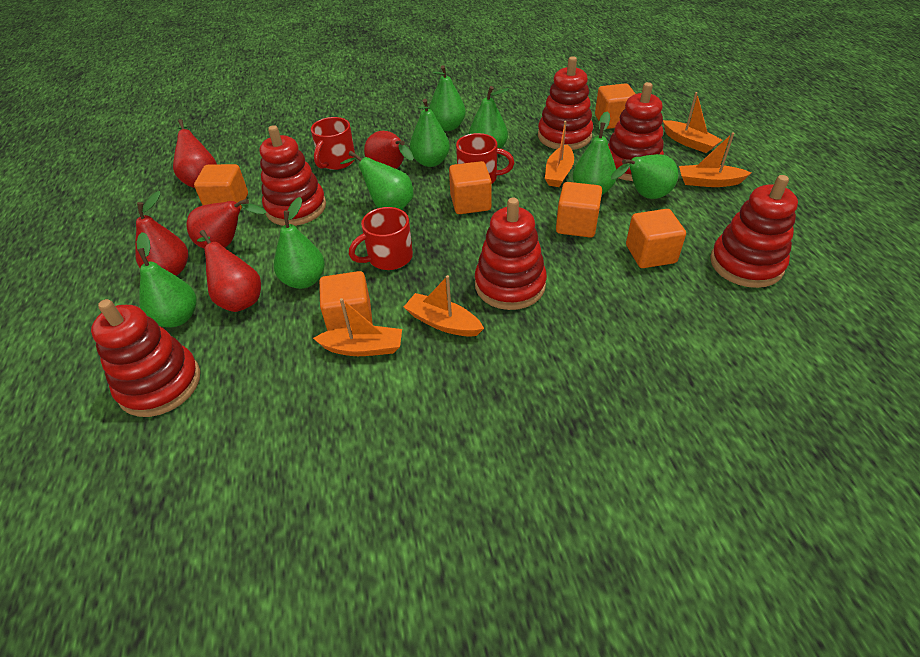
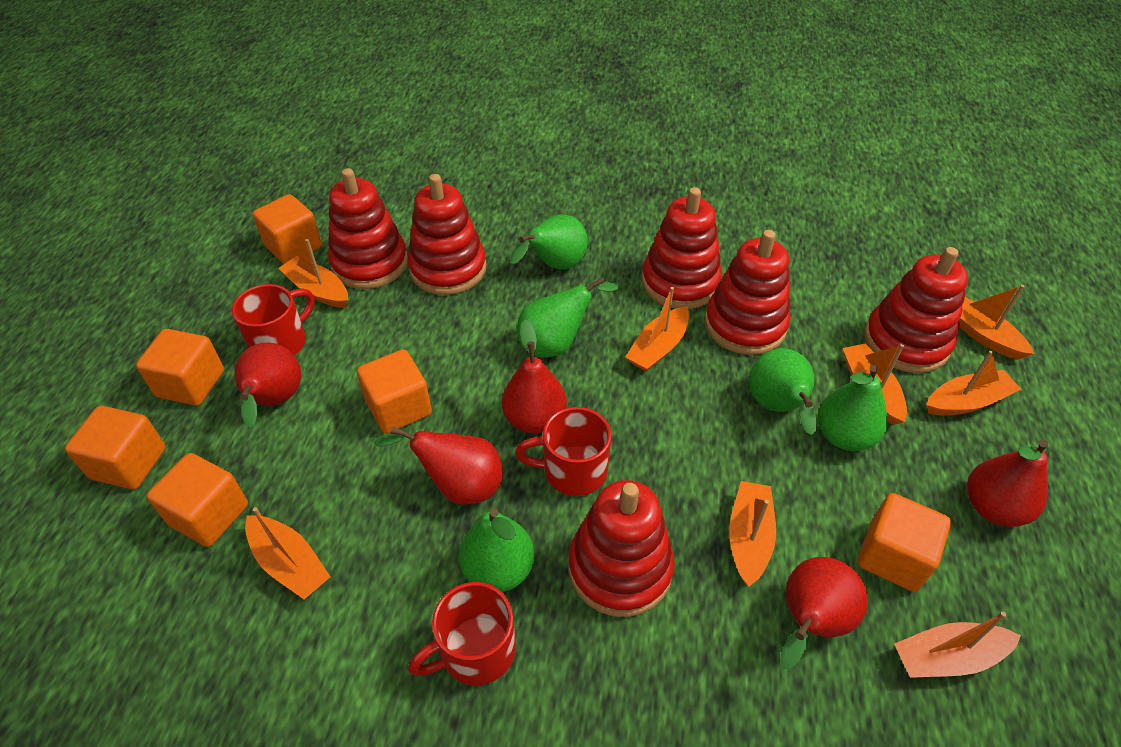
green pear: [137,232,197,327] [274,197,325,289] [340,151,414,210] [410,99,450,167] [429,65,466,131] [469,86,509,149] [573,112,616,195] [611,154,678,199] = 8 -> [459,508,534,592] [510,214,588,270] [517,277,618,358] [749,348,817,435] [818,365,888,451] = 5
orange boat: [313,298,402,356] [404,275,484,337] [545,121,574,187] [663,92,722,153] [679,133,751,187] = 5 -> [245,507,330,600] [278,239,348,308] [625,287,690,372] [729,481,776,587] [842,343,907,425] [894,612,1021,678] [926,350,1021,415] [959,285,1034,360] = 8

